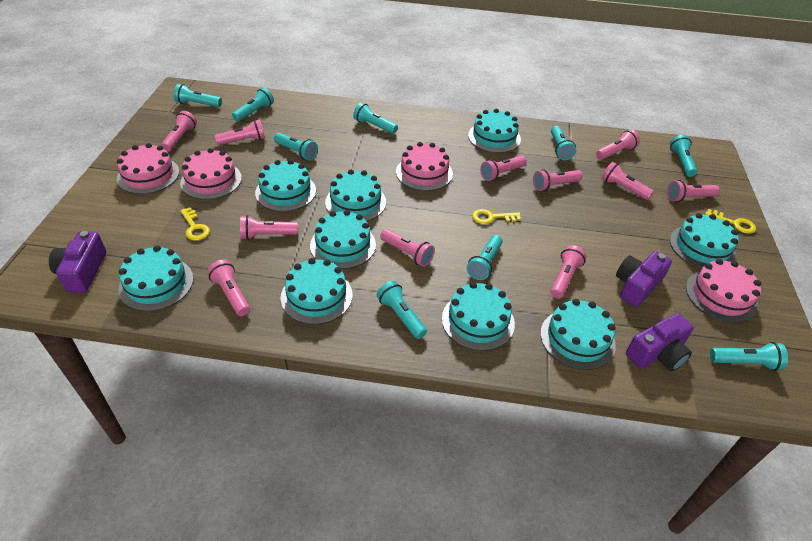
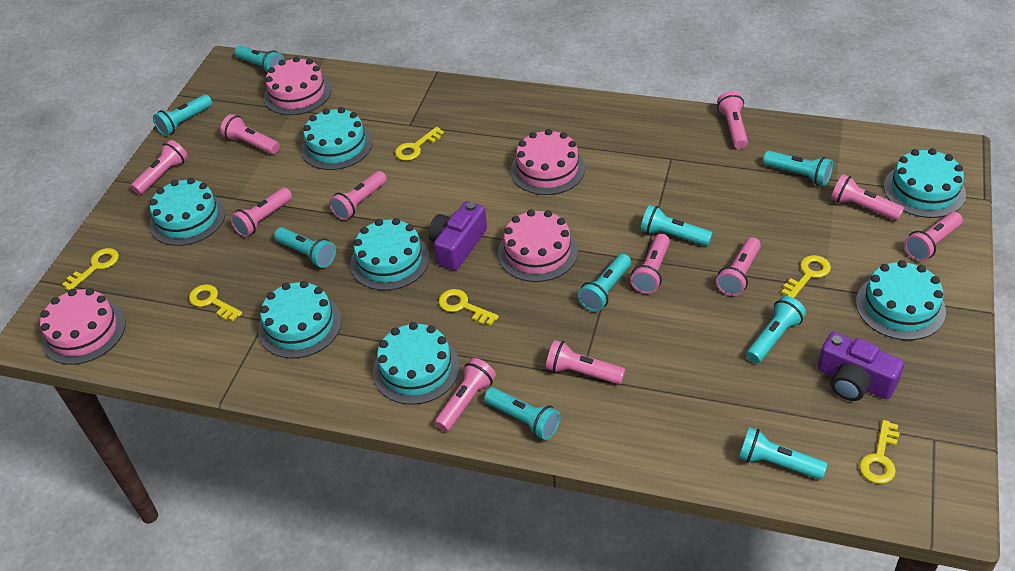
purple camera: [49,231,106,292] [616,251,672,307] [626,313,694,371] = 3 -> [428,201,487,270] [818,332,904,401] = 2
turquoise cake: [118,245,193,311] [255,159,316,212] [281,258,353,324] [310,210,376,269] [325,170,386,221] [442,282,515,351] [468,109,521,153] [540,299,616,370] [670,213,739,268] = 9 -> [150,178,226,246] [258,281,342,358] [301,107,372,170] [350,218,430,291] [373,322,460,405] [856,260,946,340] [884,148,966,218] = 7
yellow key: [180,207,210,241] [472,209,521,224] [705,209,756,234] = 3 -> [62,248,119,290] [189,284,242,321] [395,127,444,161] [439,289,499,326] [781,255,831,298] [859,420,900,484] = 6

